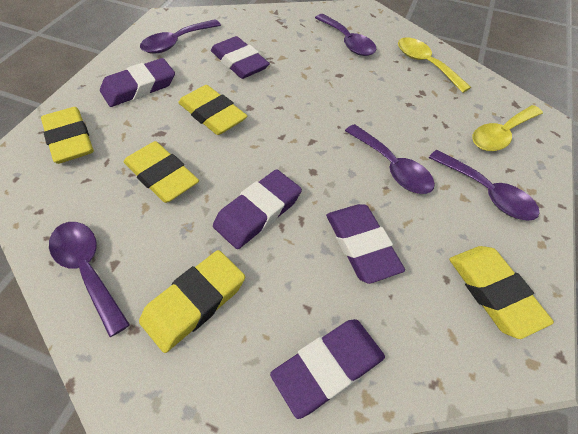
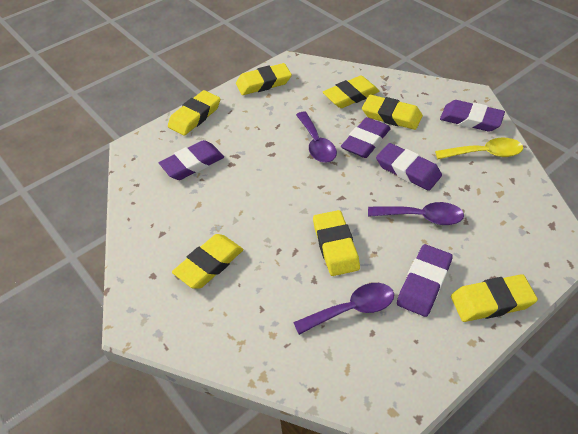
purple spoon: [49,222,130,337] [140,19,221,53] [315,14,376,56] [345,124,435,194] [429,150,540,221] = 5 -> [293,283,394,335] [296,112,337,163] [368,202,464,225] = 3
yellow eraser: [41,107,94,164] [124,141,199,203] [139,250,245,353] [178,85,247,135] [449,246,554,339] = 5 -> [168,90,220,136] [172,234,243,289] [236,63,292,95] [313,210,360,276] [323,75,380,108] [362,95,423,130] [451,274,538,322] = 7
yellow spoon: [398,37,471,93] [472,105,543,151] = 2 -> [435,138,523,160] = 1

